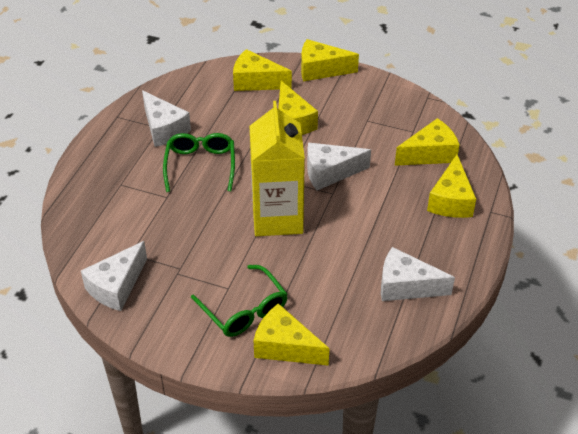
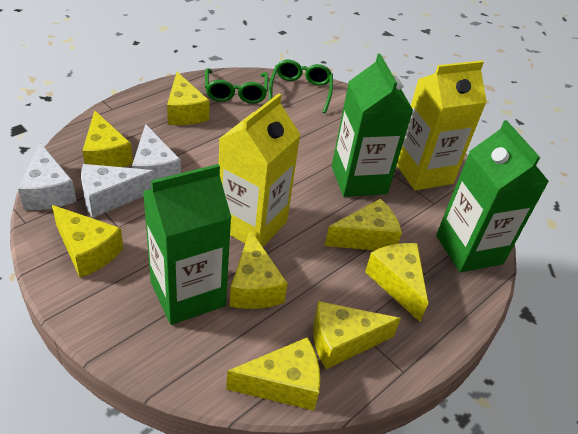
green carton: none = 0 -> [143,164,232,325] [332,54,413,197] [436,120,549,272] = 3
white cheese: [81,241,147,311] [142,90,191,147] [307,143,371,190] [381,247,455,301] = 4 -> [18,143,77,210] [81,164,155,218] [132,124,181,179] = 3
yellow carton: [249,101,305,236] = 1 -> [219,93,301,247] [397,61,487,191] = 2
yellow cheese: [233,49,292,91] [253,303,329,366] [278,81,318,135] [301,39,359,81] [395,118,460,166] [427,154,476,218] = 6 -> [52,205,123,278] [82,110,133,167] [167,72,210,125] [226,337,320,411] [229,229,288,309] [313,301,401,369] [325,199,402,250] [365,243,428,322] = 8

